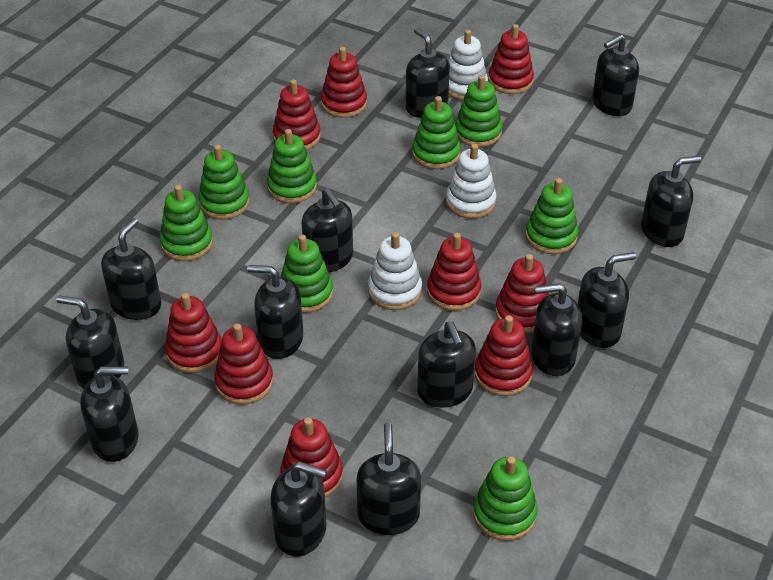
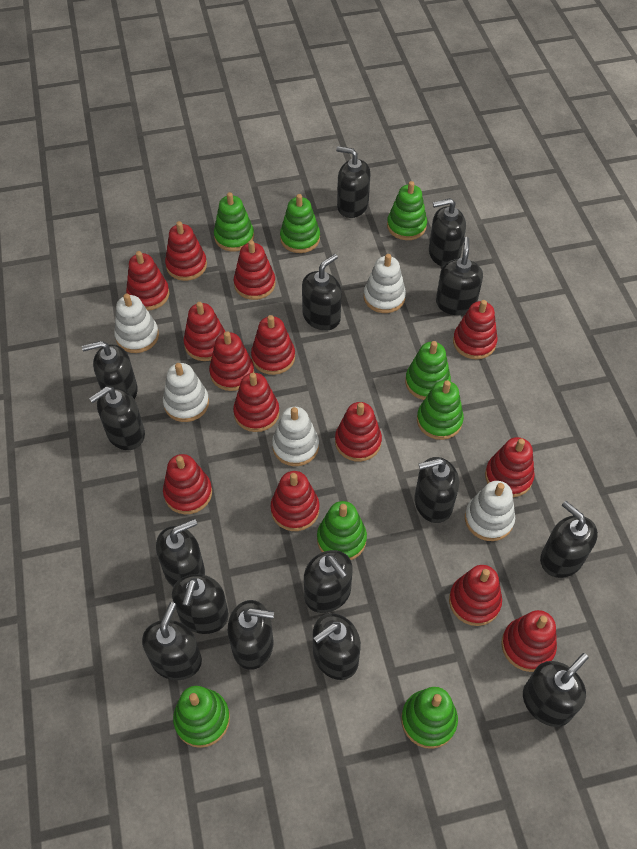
black soap dispenser: [56,295,124,389] [80,366,139,462] [101,218,161,320] [247,265,303,359] [270,462,327,557] [302,188,353,272] [357,423,421,535] [405,28,450,118] [417,321,476,408] [531,283,582,376] [578,252,636,348] [592,34,639,116] [641,156,701,247] = 13 -> [82,341,138,400] [89,386,145,450] [142,602,202,680] [156,519,205,587] [172,574,229,634] [228,600,274,670] [302,254,342,331] [304,550,353,613] [313,613,361,680] [336,146,371,218] [415,457,459,523] [429,198,466,267] [436,237,483,315] [523,653,589,727] [540,501,598,578] = 15
red stacking toy: [165,293,222,373] [214,323,273,405] [273,79,321,150] [281,417,343,498] [321,47,367,118] [427,233,481,311] [474,315,533,396] [488,24,534,94] [495,254,549,333] = 9 -> [126,251,169,310] [163,454,212,514] [165,221,207,281] [183,302,225,361] [209,331,254,391] [233,373,279,432] [234,240,275,300] [251,315,295,375] [270,471,320,531] [335,402,382,462] [449,565,502,626] [453,300,498,359] [485,437,535,497] [501,610,557,672] = 14
white stacking toy: [368,232,422,310] [446,144,496,219] [448,30,488,100] = 3 -> [114,294,159,353] [163,363,209,422] [272,407,319,466] [364,254,406,313] [465,481,515,541] = 5

